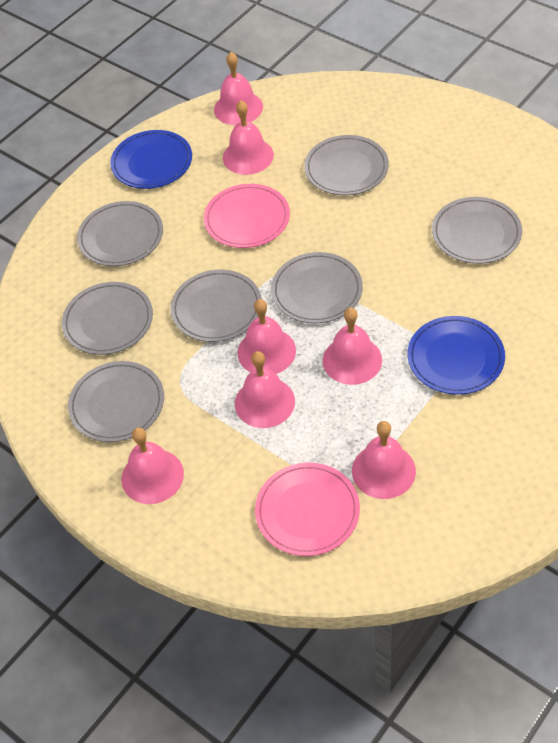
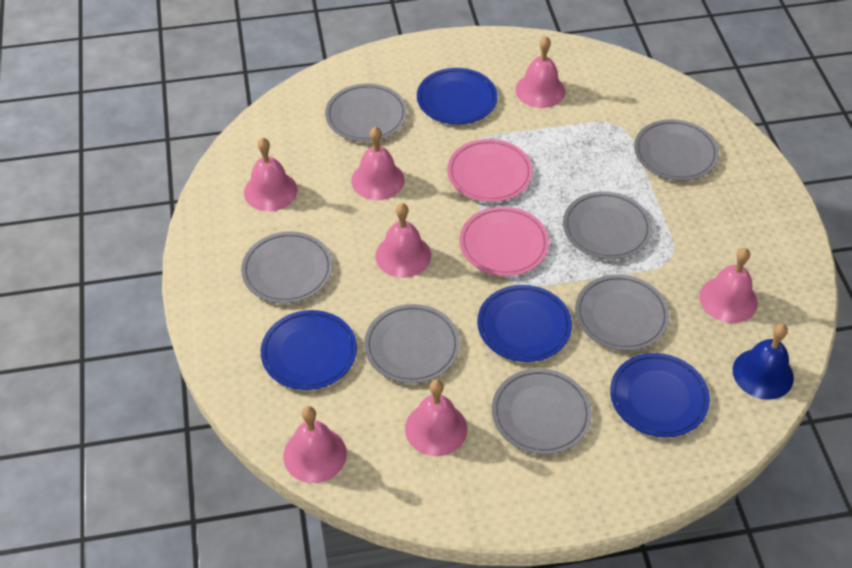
blue bell: none = 0 -> [733,324,794,400] = 1
blue plate: [110,130,192,189] [407,316,505,395] = 2 -> [261,310,357,390] [417,68,497,125] [477,285,572,362] [610,353,710,437] = 4

